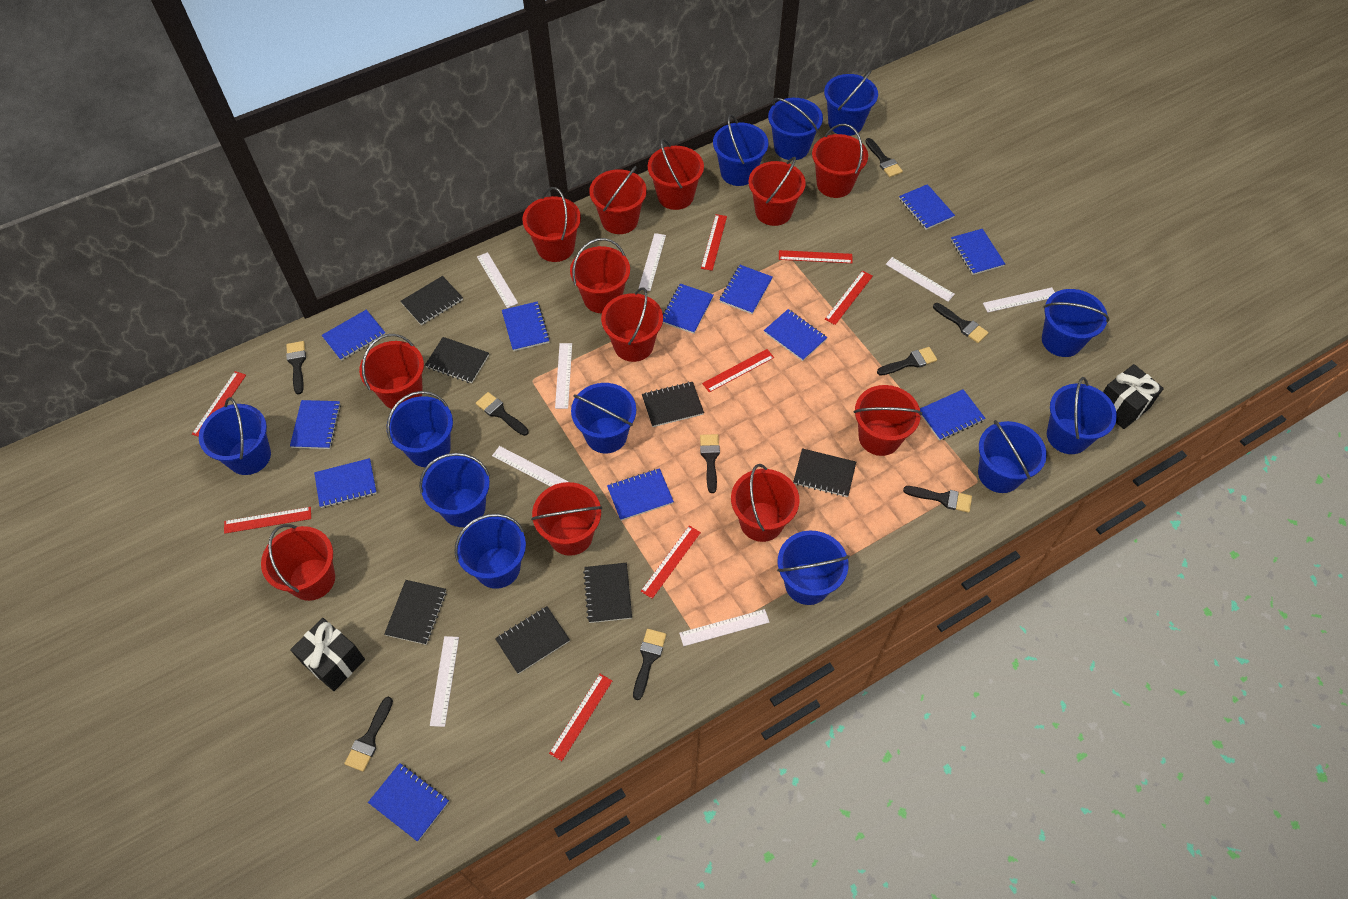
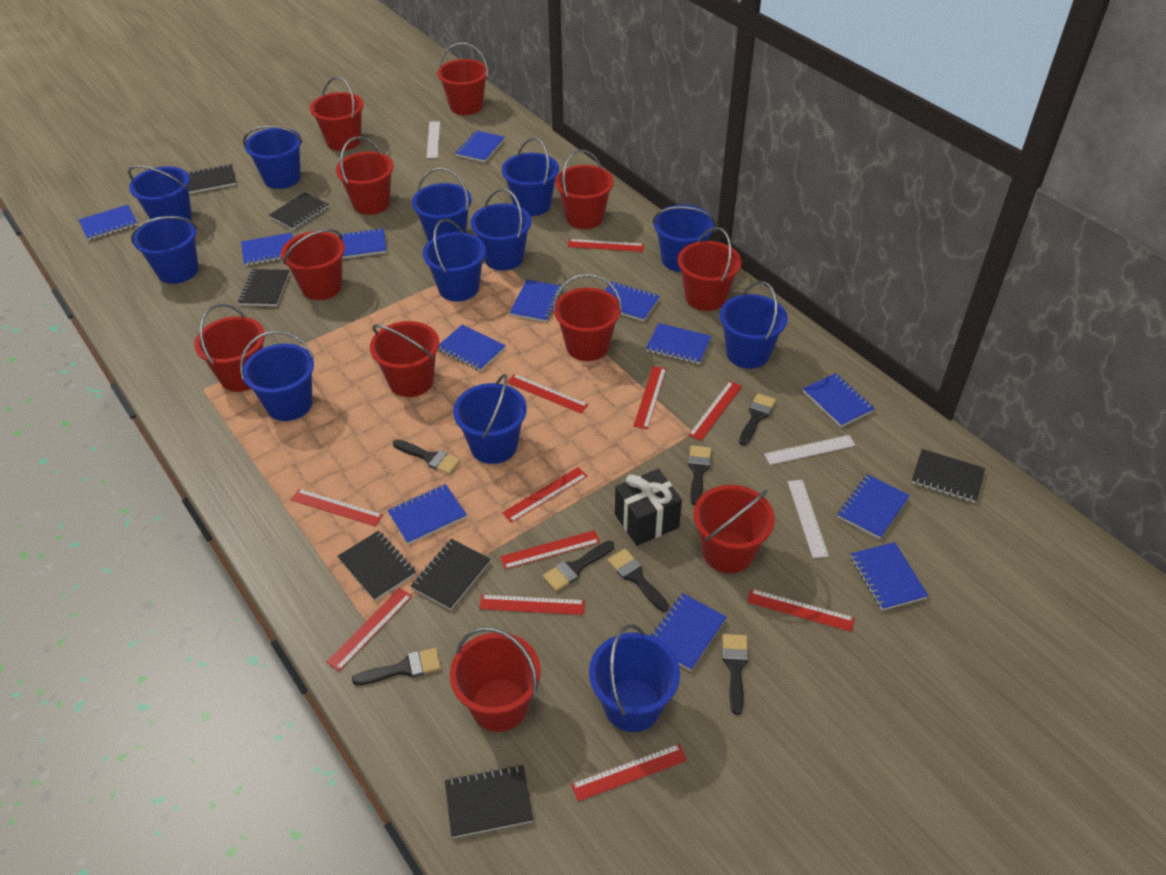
black brush: [286,341,306,394] [344,697,393,772] [476,392,529,436] [633,629,666,700] [700,434,720,493] [865,138,903,177] [877,347,937,376] [903,486,972,513] [933,303,988,343] = 9 -> [352,648,441,685] [393,439,460,474] [543,541,614,591] [608,549,669,612] [688,445,711,505] [722,634,749,715] [739,393,776,446] = 7
black gift: [290,618,365,691] [1103,364,1164,429] = 2 -> [615,469,682,546] = 1
blue notebook: [290,400,341,449] [314,458,377,508] [322,310,385,361] [368,763,449,841] [502,302,550,351] [607,468,674,521] [663,283,714,334] [719,265,773,314] [764,309,827,361] [899,184,955,230] [920,389,985,441] [951,229,1005,275] = 12 -> [79,205,138,240] [241,232,293,266] [336,228,387,259] [387,484,467,545] [438,325,506,371] [455,130,505,163] [509,280,563,322] [605,281,660,321] [646,323,711,364] [651,593,727,671] [803,373,875,427] [838,474,910,539] [851,542,929,611] = 13
red bucket: [261,524,335,601] [359,334,424,409] [522,187,581,262] [531,482,602,556] [570,238,630,313] [589,166,647,234] [601,287,663,362] [648,139,704,210] [731,464,800,542] [748,157,806,226] [812,124,868,198] [854,385,922,456] = 12 -> [194,304,265,392] [281,229,345,300] [310,76,364,151] [336,136,394,215] [370,321,439,397] [437,43,488,115] [450,627,541,732] [553,274,622,361] [555,150,614,229] [678,227,742,311] [693,485,775,573] = 11
red ruler: [192,371,246,437] [224,507,311,534] [549,674,612,761] [641,525,701,599] [701,214,727,271] [702,349,774,393] [779,250,853,263] [825,271,873,325] = 8 -> [291,489,383,527] [326,588,412,671] [479,595,585,615] [500,530,600,569] [502,467,588,523] [507,374,588,414] [568,239,644,252] [571,744,687,802] [633,366,666,429] [688,381,742,441] [747,589,855,632] = 11
white ruler: [430,636,459,727] [477,252,518,308] [492,446,568,487] [555,343,572,409] [638,233,666,291] [679,609,769,646] [886,257,955,301] [983,287,1055,312] = 8 -> [427,121,440,158] [764,435,856,465] [788,480,829,558] = 3

